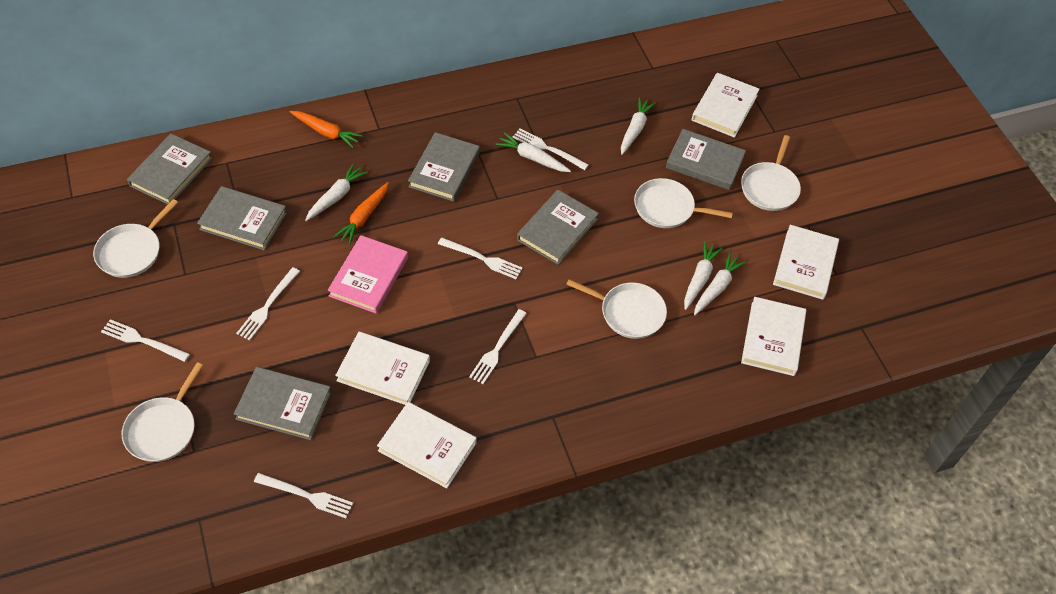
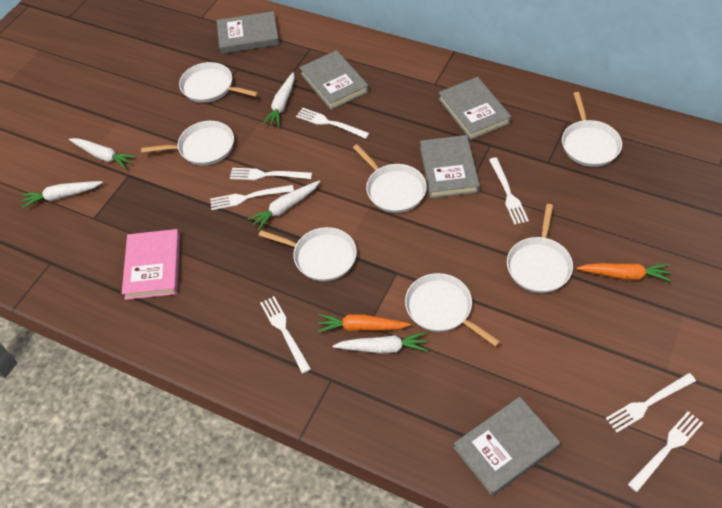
grey book: [127,134,213,204] [197,186,287,250] [234,367,331,440] [408,132,480,202] [517,190,599,265] [666,129,746,190] = 6 -> [217,11,279,54] [299,50,369,110] [420,135,480,198] [438,77,511,140] [453,397,560,496] = 5
white book: [335,332,430,405] [377,402,477,488] [692,73,760,138] [741,297,806,376] [773,225,839,300] = 5 -> none = 0
white fork: [101,319,190,362] [236,267,300,341] [254,473,353,518] [438,237,523,279] [469,309,527,384] [513,128,589,170] = 6 -> [210,185,294,210] [230,168,312,180] [260,296,311,374] [296,108,370,139] [489,157,529,225] [605,373,696,433] [628,411,703,492] = 7
white pan: [93,199,178,278] [122,362,203,462] [566,279,667,339] [634,178,733,228] [741,135,801,211] = 5 -> [141,121,234,165] [179,62,258,103] [259,227,357,281] [353,144,427,213] [405,273,500,347] [507,204,573,293] [562,92,622,167] = 7

